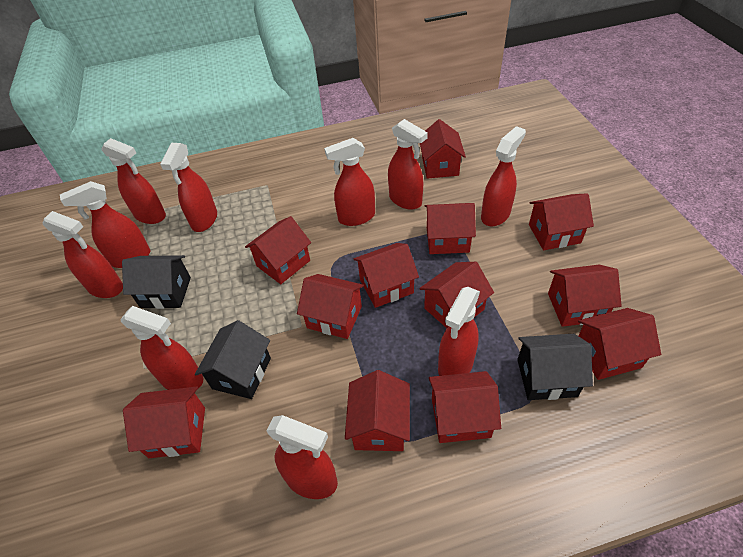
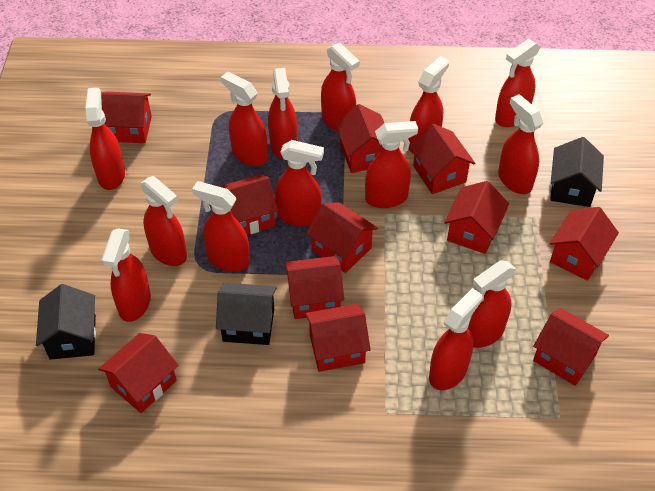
red house: [123,386,205,458] [245,216,311,284] [297,274,364,339] [345,370,410,451] [353,243,419,308] [419,262,494,328] [420,119,466,179] [425,203,476,254] [429,371,501,443] [529,193,594,250] [548,265,622,327] [578,308,661,380] = 12 -> [98,333,179,413] [101,92,152,143] [219,174,278,235] [285,256,344,319] [305,304,371,372] [306,203,378,273] [335,104,384,173] [410,124,475,194] [444,181,509,254] [533,308,609,386] [549,207,619,281] = 11
red spray bottle: [43,211,123,298] [60,181,150,268] [102,138,166,224] [120,306,203,390] [160,143,217,232] [266,415,338,499] [324,138,375,226] [388,119,428,210] [438,287,480,376] [481,126,526,226] = 10 -> [86,88,125,190] [102,228,151,322] [140,176,187,266] [192,181,250,272] [221,72,268,166] [268,68,297,159] [275,140,324,227] [321,43,360,132] [365,121,418,208] [408,56,449,154] [429,288,483,390] [468,260,516,348] [495,39,540,127] [498,94,544,194] = 14

